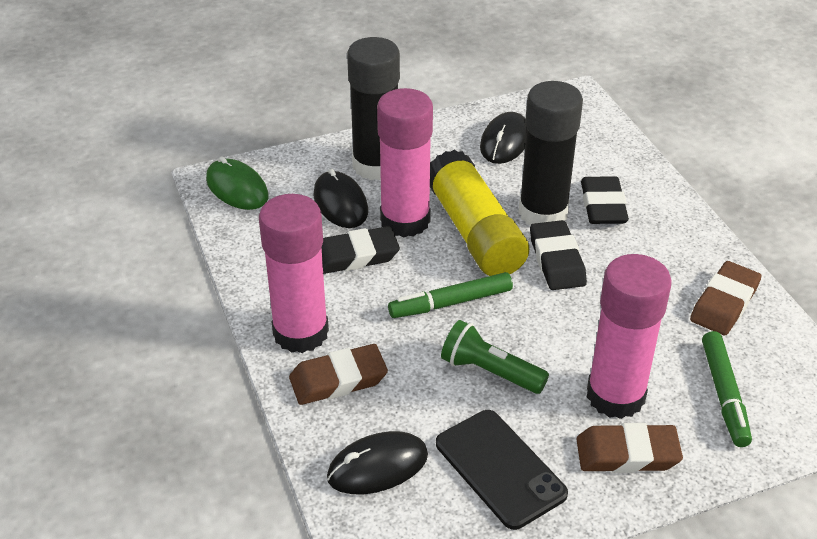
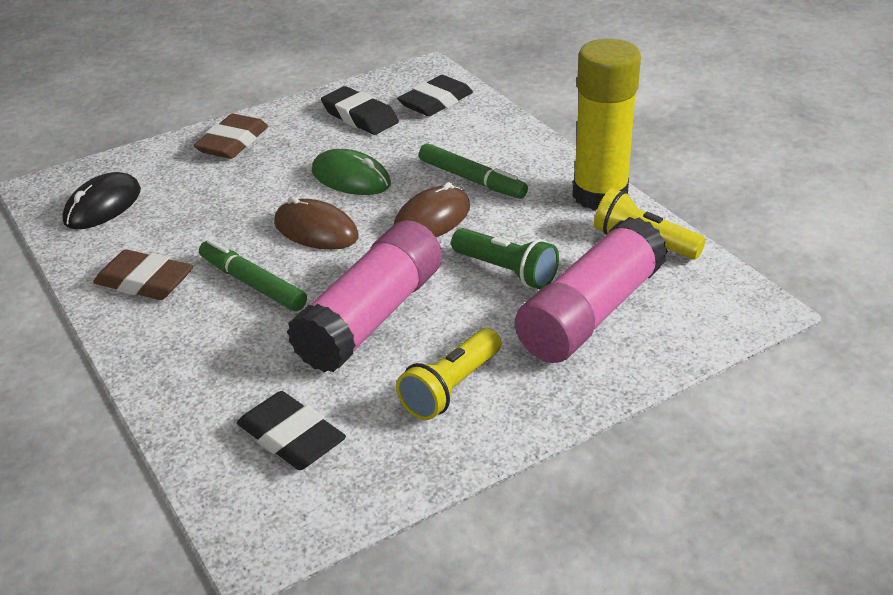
black glue stick: [347,37,400,180] [518,81,583,225] = 2 -> none = 0
black mouse: [313,169,368,228] [327,431,428,494] [480,112,527,164] = 3 -> [62,172,141,230] = 1
black phone: [436,410,568,530] = 1 -> none = 0
brown eraser: [289,344,388,405] [576,423,683,473] [690,261,761,335] = 3 -> [93,249,193,300] [194,114,268,159] = 2
brown mouse: none = 0 -> [274,197,359,250] [394,182,470,237] = 2
pink glue stick: [259,194,329,353] [377,88,433,237] [587,254,672,419] = 3 -> [286,220,442,373] [515,217,668,363] = 2
yellow flashlight: none = 0 -> [396,328,502,420] [594,188,706,260] = 2

